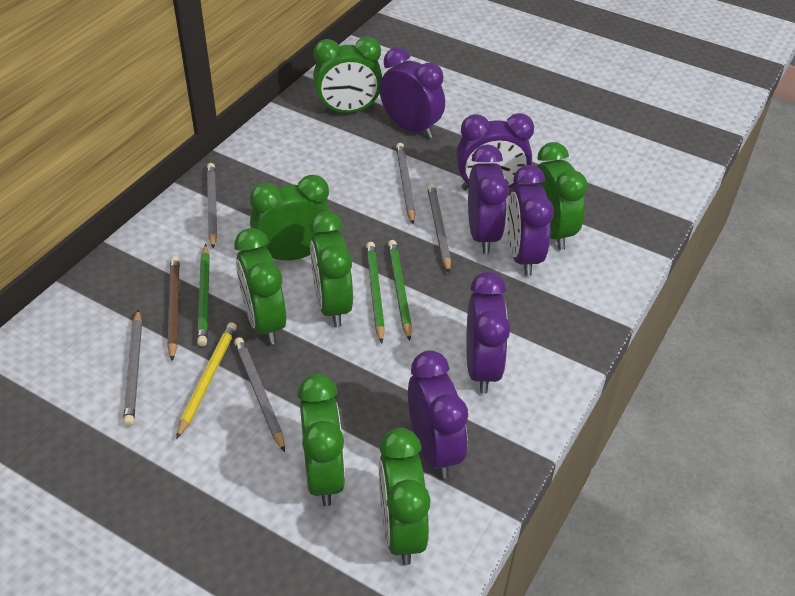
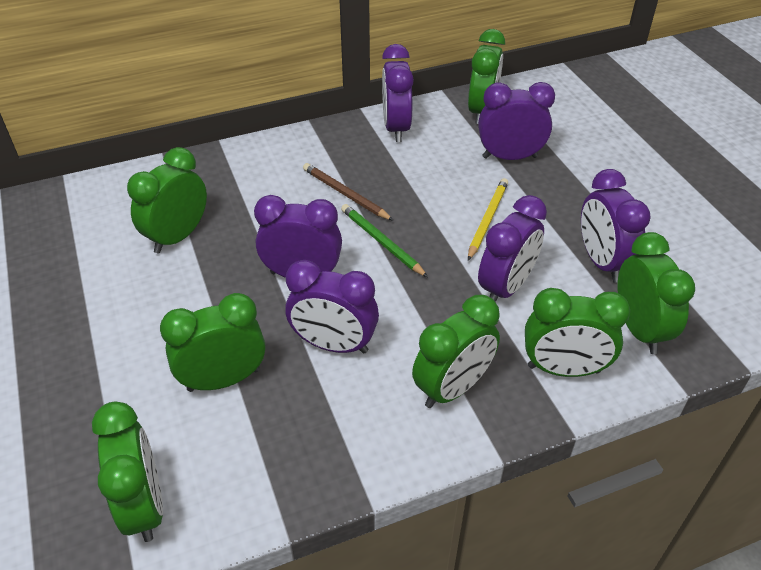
green pencil: [197,244,210,346] [366,242,385,344] [388,240,412,341] = 3 -> [341,204,428,277] = 1
grey pencil: [123,309,142,426] [207,163,217,249] [234,337,285,452] [396,143,416,224] [427,184,451,273] = 5 -> none = 0

